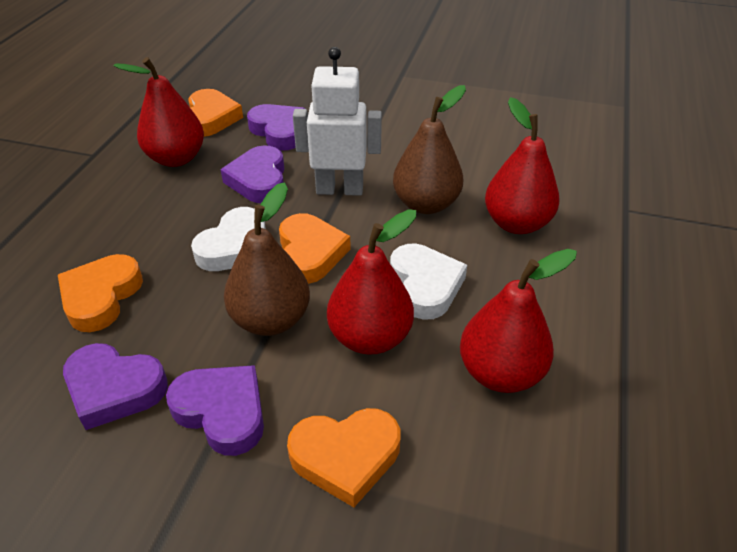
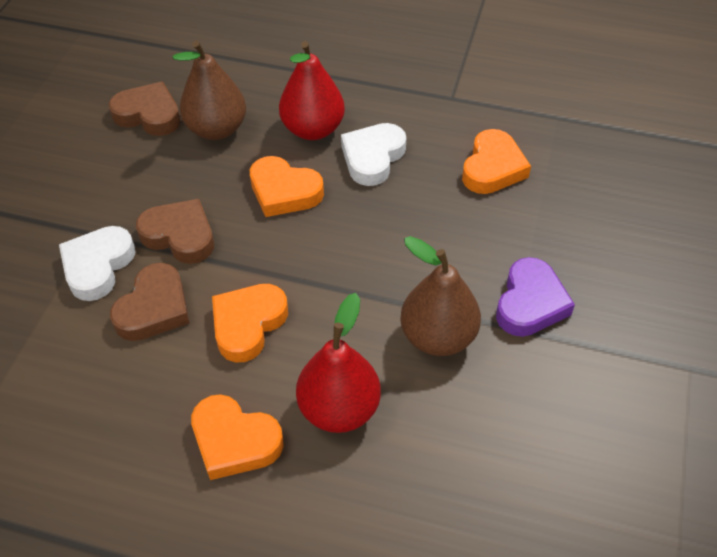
brown heart: none = 0 -> [109,82,181,136] [110,263,189,341] [136,199,214,264] = 3
purple heart: [63,343,168,430] [166,365,264,456] [220,145,284,203] [247,104,305,151] = 4 -> [496,257,575,337] = 1
red pear: [114,57,204,167] [327,209,417,355] [460,249,577,393] [485,97,560,234] = 4 -> [279,41,345,140] [296,293,381,433] = 2
white robot: [293,47,382,196] = 1 -> none = 0

